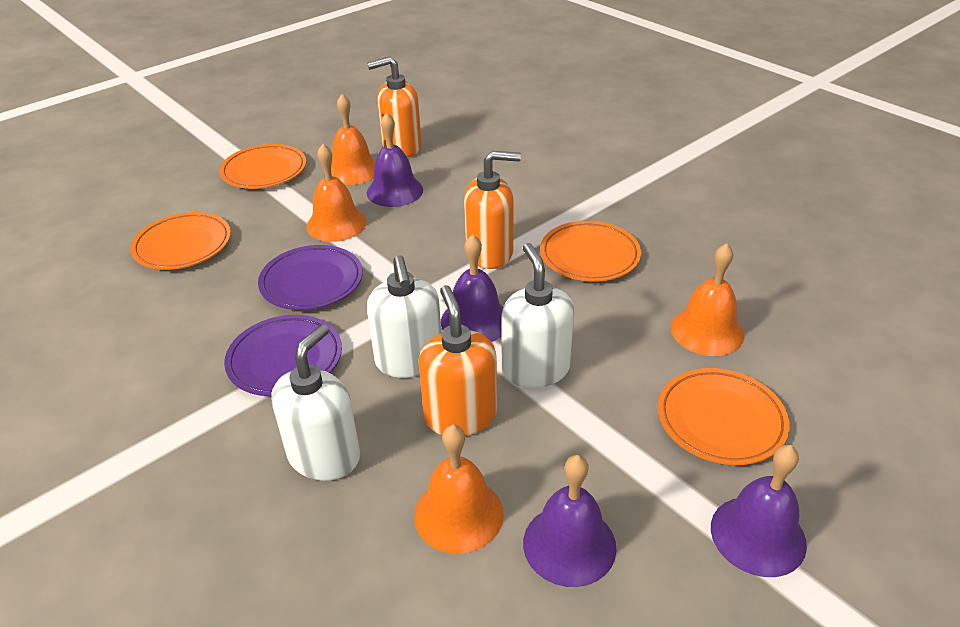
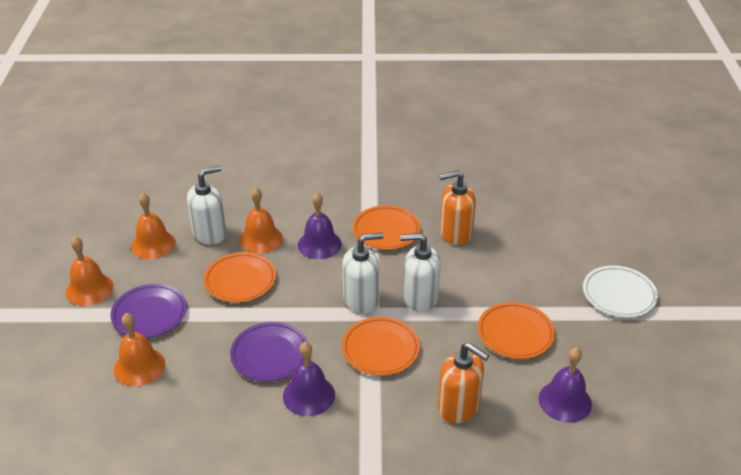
orange soap dispenser: [367,56,422,157] [418,285,497,436] [464,151,521,269] = 3 -> [438,342,489,423] [439,170,476,245] = 2
purple bell: [367,113,423,207] [441,234,503,342] [523,455,617,587] [711,445,807,577] = 4 -> [283,342,335,416] [298,192,342,259] [539,348,592,423] = 3
white plate: none = 0 -> [583,265,658,318] = 1

